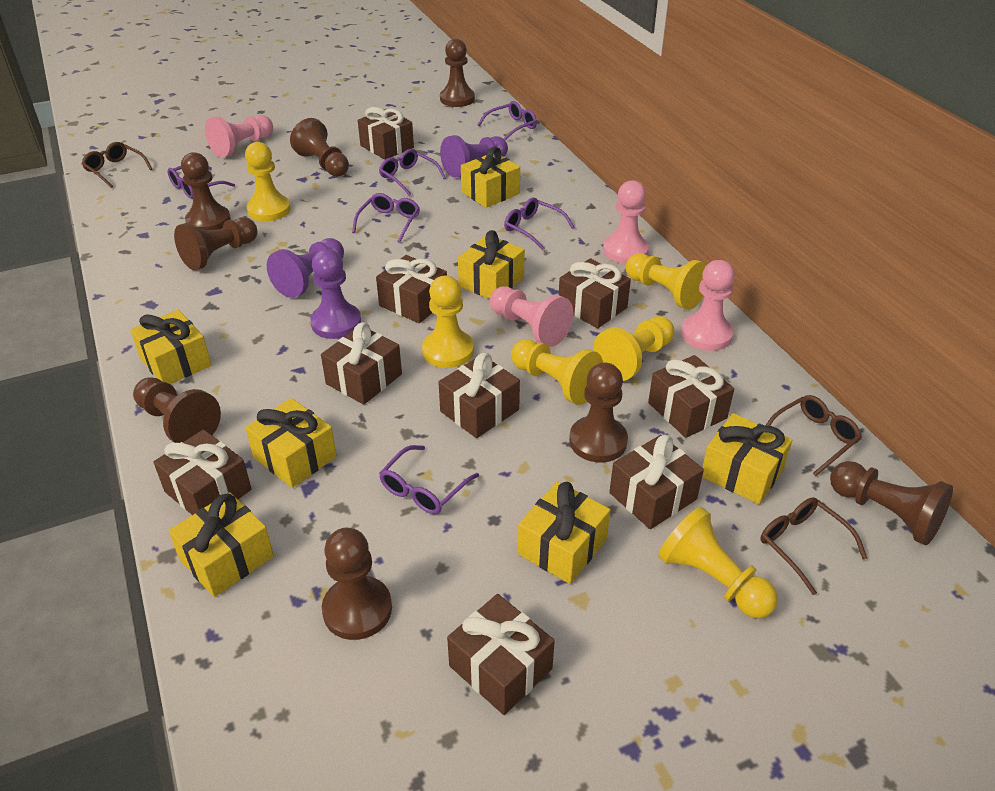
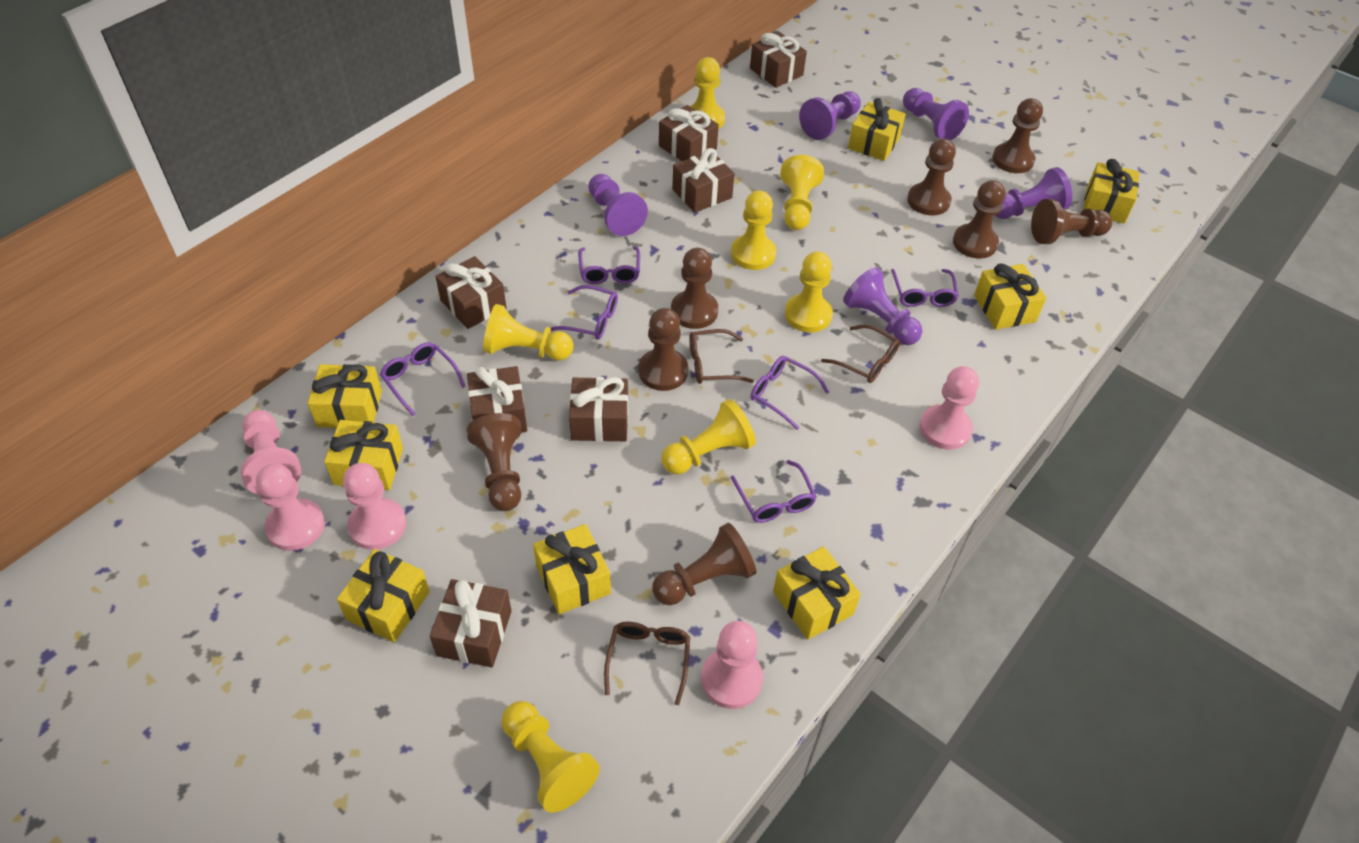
brown gift: [153,429,252,515] [321,323,402,405] [358,107,414,160] [376,255,447,323] [438,353,520,438] [447,594,555,715] [559,258,631,328] [609,435,704,529] [648,355,734,438] = 9 -> [430,579,512,667] [435,256,506,329] [467,366,527,433] [569,377,628,442] [659,105,719,161] [672,148,734,213] [750,32,807,88] = 7
pink pawn: [205,115,273,157] [490,286,574,347] [603,180,649,264] [681,260,735,351] = 4 -> [241,410,301,495] [256,463,325,551] [343,463,406,550] [701,621,763,709] [920,366,979,450] = 5
purple pawn: [267,238,344,298] [310,249,361,339] [440,135,508,177] = 3 -> [588,174,648,236] [799,91,861,140] [843,267,922,345] [903,88,969,140] [995,167,1072,219] = 5
yellow gift: [130,310,212,384] [169,492,274,597] [245,398,337,488] [458,230,525,299] [461,147,520,208] [518,481,610,584] [702,413,792,504] = 7 -> [308,364,382,428] [324,420,403,490] [337,549,430,642] [533,524,611,614] [773,546,861,639] [848,98,906,161] [974,264,1046,330] [1083,159,1140,223] = 8
yellow pawn: [245,142,291,221] [422,276,474,368] [511,339,603,405] [593,316,674,381] [626,253,707,310] [658,507,778,618] = 6 -> [483,304,574,360] [502,701,600,813] [661,399,756,475] [690,57,725,129] [731,191,776,270] [780,155,824,230] [785,251,833,332] = 7

